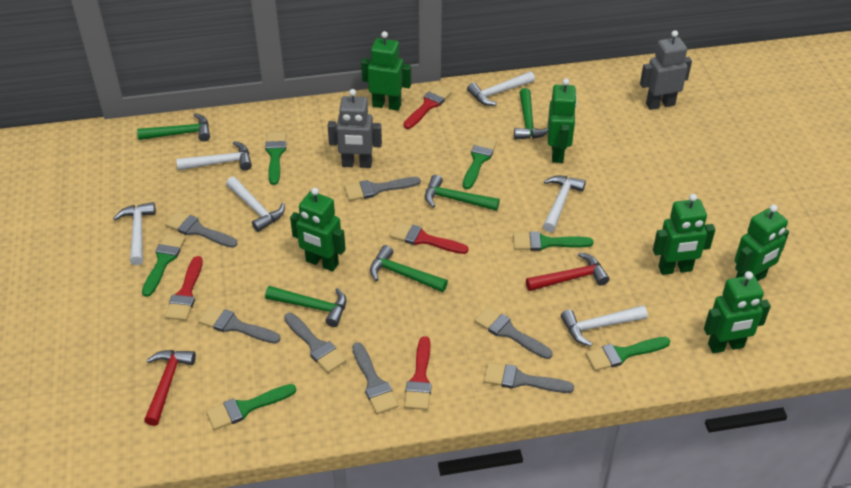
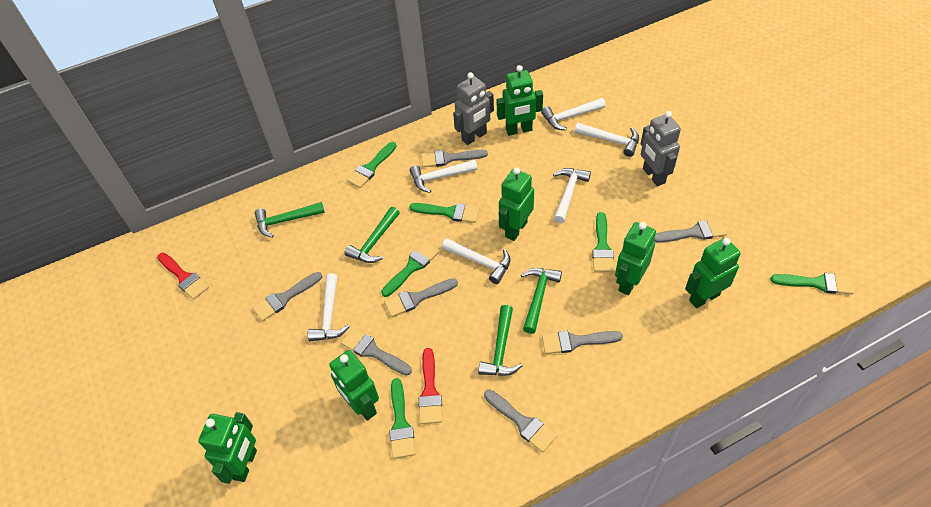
green hammer: [137,113,210,141] [265,286,346,327] [370,245,448,292] [425,175,500,211] [514,88,548,140] = 5 -> [255,202,325,238] [344,207,400,263] [478,305,522,376] [521,268,562,334] = 4
red brush: [165,256,203,321] [390,222,469,254] [403,85,452,129] [404,336,432,410] = 4 -> [157,253,209,300] [418,348,442,424] = 2
red hammer: [144,350,196,426] [526,252,609,291] = 2 -> none = 0

